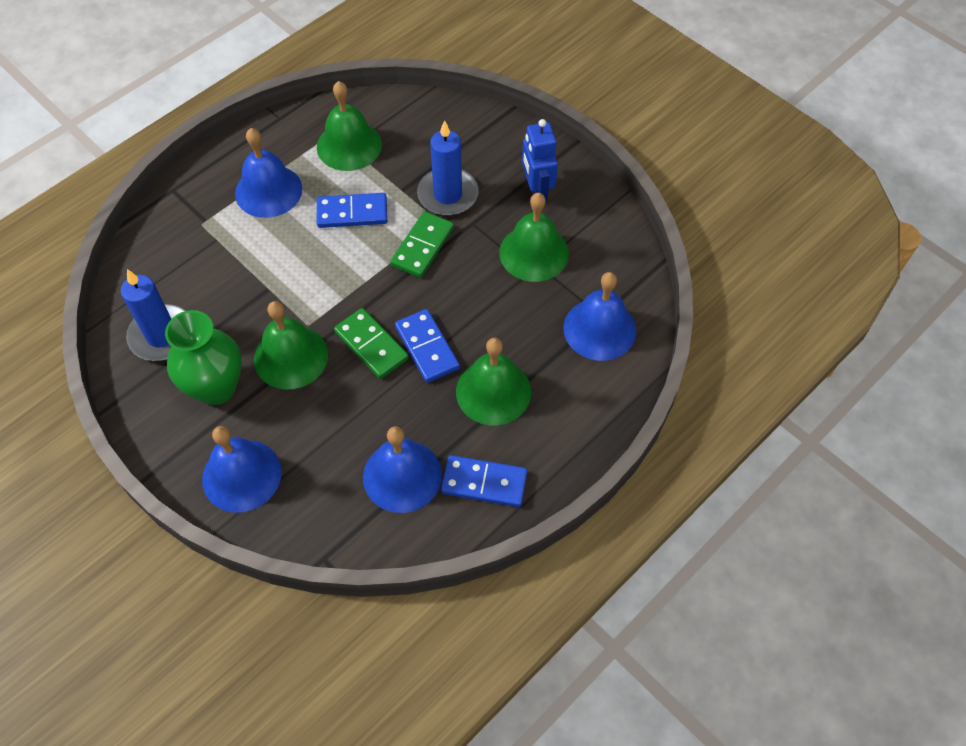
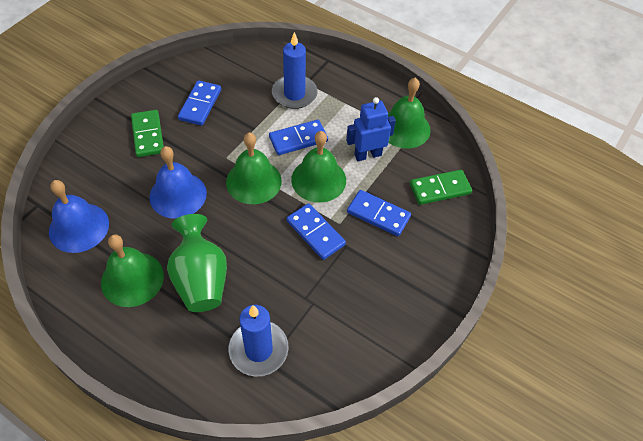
blue bell: [202,426,282,513] [235,128,303,218] [363,426,442,513] [563,272,636,361] = 4 -> [49,180,109,253] [149,146,207,219] = 2
blue domino: [317,193,388,228] [395,309,460,383] [441,455,528,507] = 3 -> [178,80,221,126] [269,120,328,155] [287,203,346,260] [347,190,411,236] = 4

